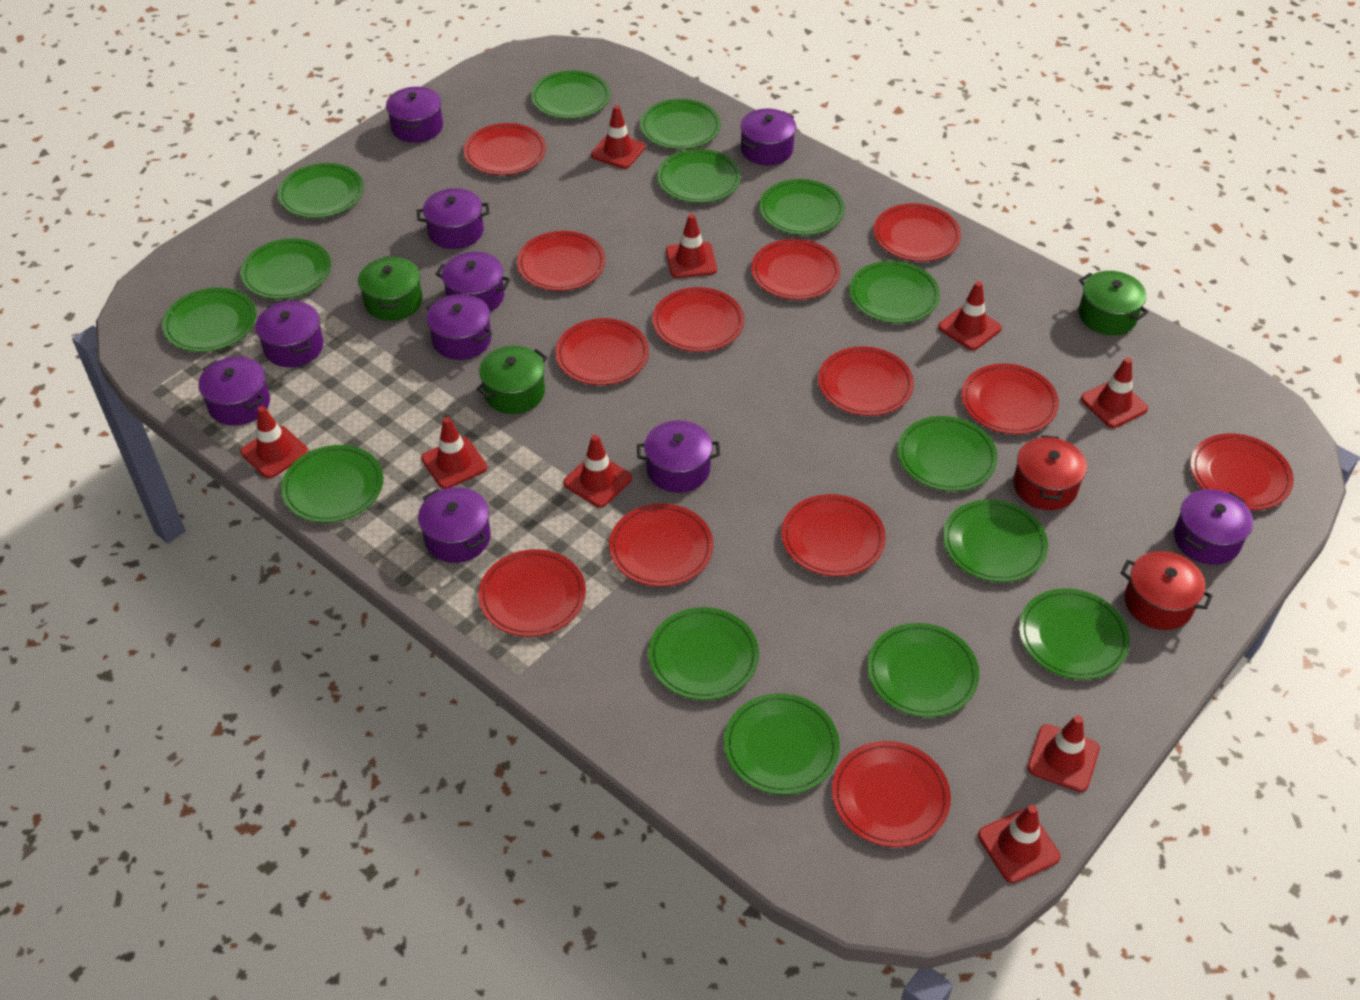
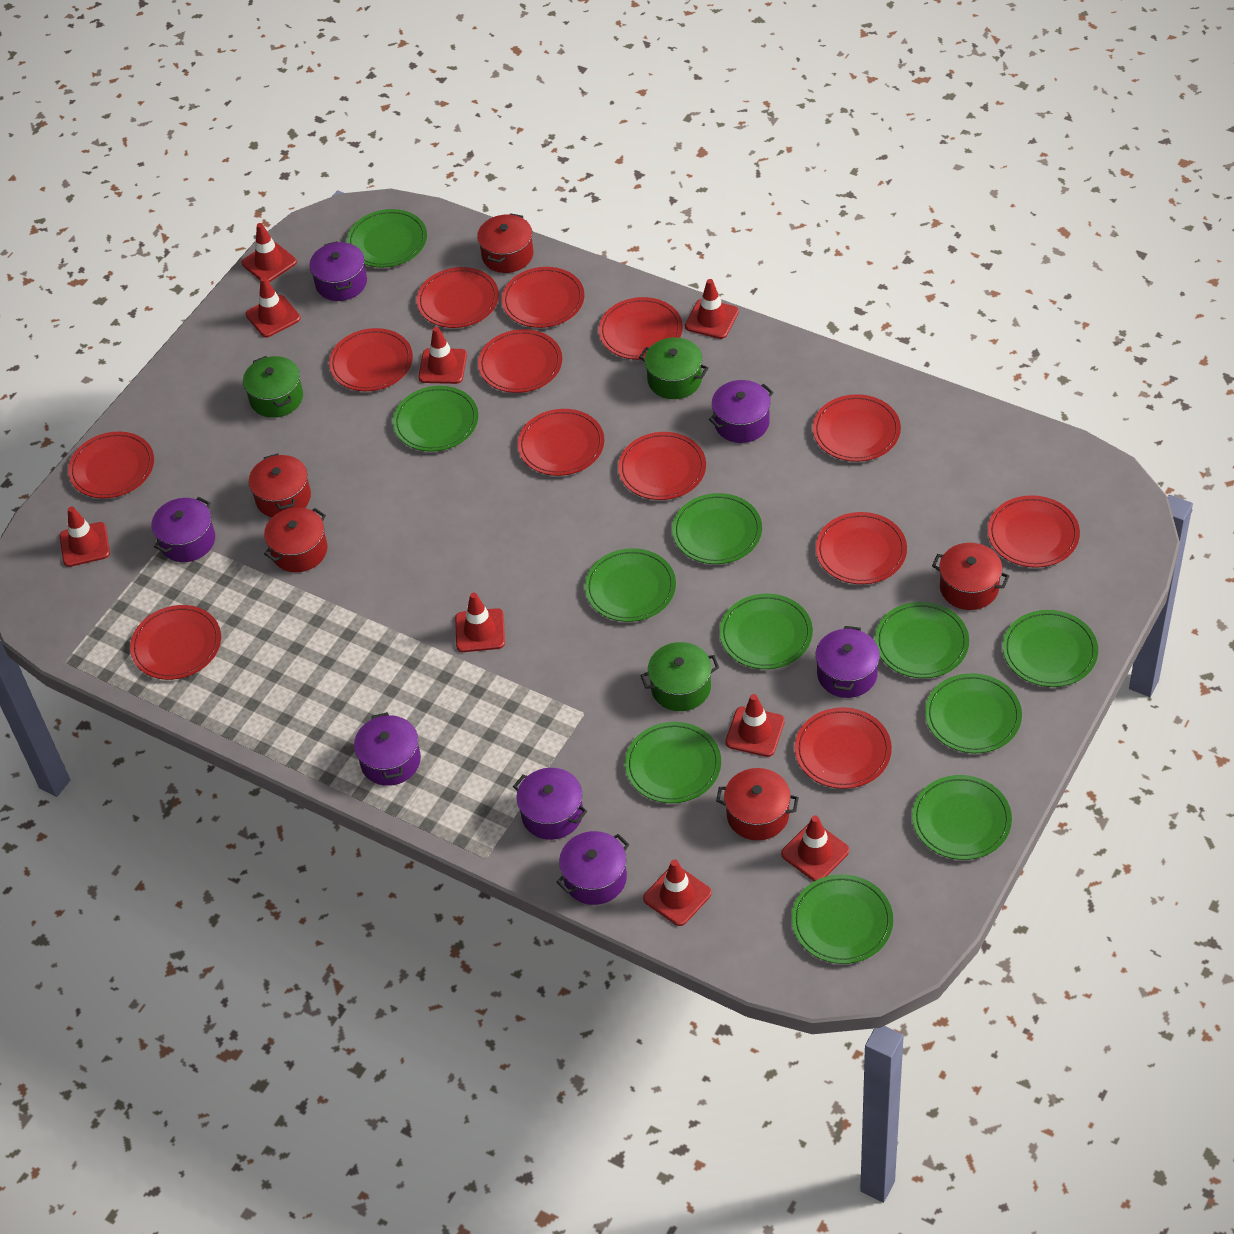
green plate: [162,288,256,352] [241,238,331,299] [278,163,364,218] [281,445,384,523] [531,70,610,119] [640,99,721,149] [649,607,759,700] [657,149,741,203] [724,693,840,795] [759,179,845,235] [849,261,940,323] [867,623,979,717] [898,416,998,491] [943,499,1048,582] [1019,589,1130,680] = 15 -> [347,209,427,267] [393,386,479,452] [585,548,676,622] [625,722,721,803] [672,493,762,564] [719,594,813,669] [791,874,893,964] [875,602,969,678] [912,775,1012,860] [925,673,1022,753] [1003,610,1098,687] = 11
purple pot: [198,356,270,426] [255,301,324,367] [386,87,443,143] [417,188,489,249] [418,487,491,563] [426,294,492,360] [436,252,511,312] [637,420,720,493] [740,109,796,165] [1174,489,1253,565] = 10 -> [152,497,215,562] [309,241,367,301] [354,712,421,786] [513,768,587,840] [557,831,630,905] [709,380,774,443] [815,626,880,698] = 7
red pot: [1013,435,1087,510] [1121,551,1213,630] = 2 -> [249,453,311,518] [264,507,328,572] [477,213,533,273] [716,768,799,841] [932,543,1009,610] = 5

